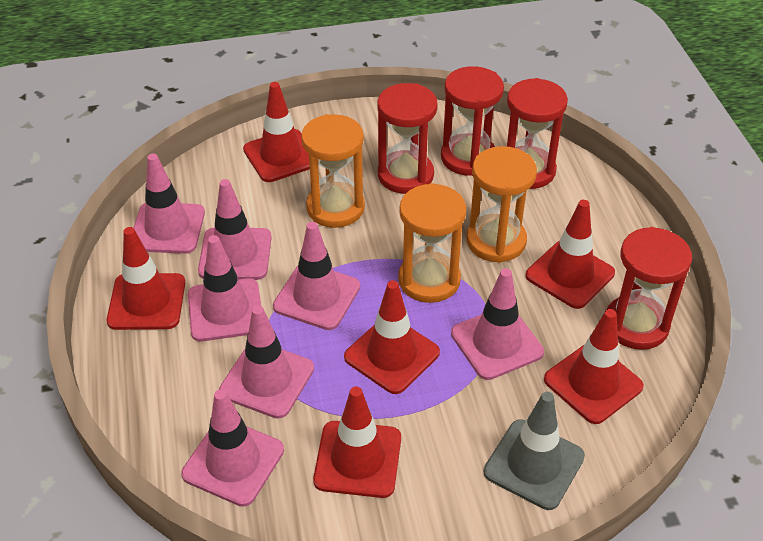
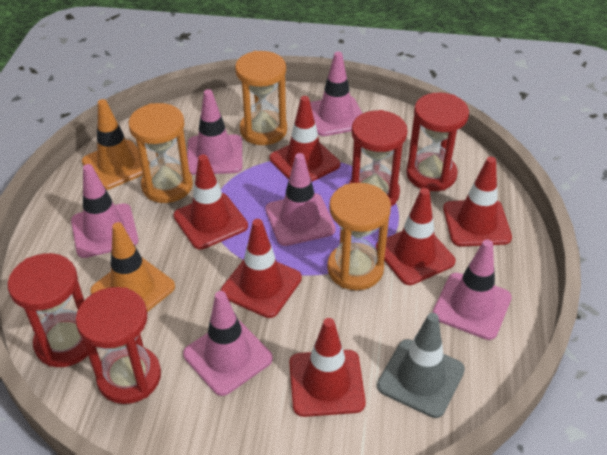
orange traffic cone: none = 0 -> [82,99,150,190] [90,222,175,312] = 2
pink traffic cone: [133,154,205,254] [181,389,284,507] [188,235,261,342] [198,179,272,280] [219,306,314,419] [273,222,360,330] [451,268,544,380] = 7 -> [71,164,138,258] [183,291,273,396] [187,89,242,175] [265,153,336,246] [310,51,363,136] [433,240,512,340] = 6

